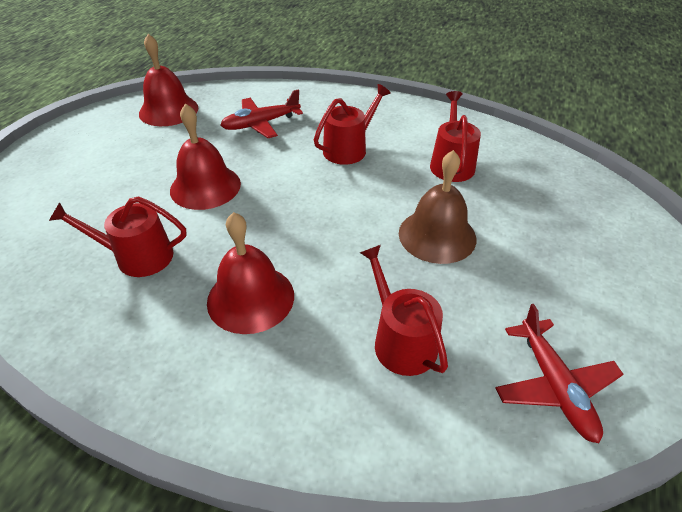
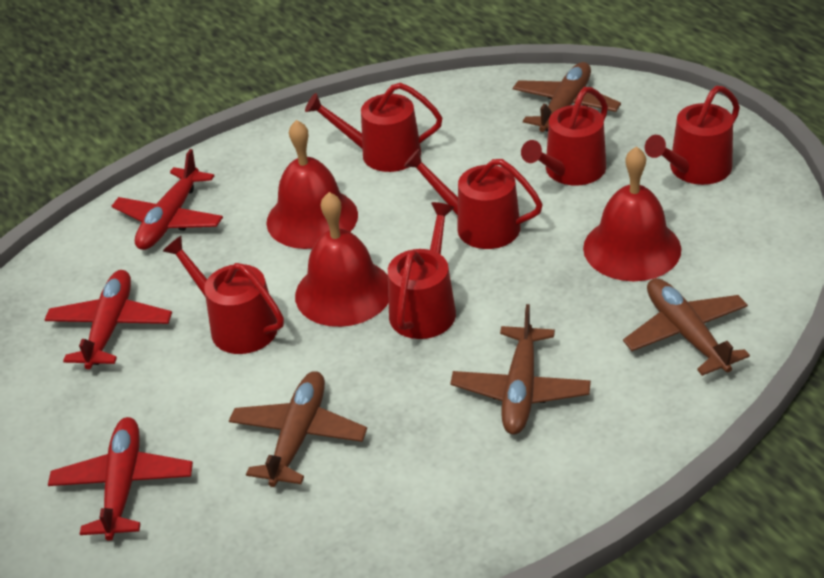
brown bell: [399,150,476,264] = 1 -> none = 0
brown plane: none = 0 -> [229,371,367,487] [450,304,591,435] [513,62,621,132] [623,278,750,376] = 4
red plane: [220,89,303,138] [496,304,624,443] = 2 -> [44,270,172,369] [48,417,193,541] [112,149,223,250] = 3
red watering can: [49,196,186,277] [314,84,391,165] [360,245,448,376] [430,91,481,182] = 4 -> [163,236,284,354] [305,83,442,172] [388,202,456,339] [404,149,543,249] [521,87,608,186] [645,86,740,185] = 6

